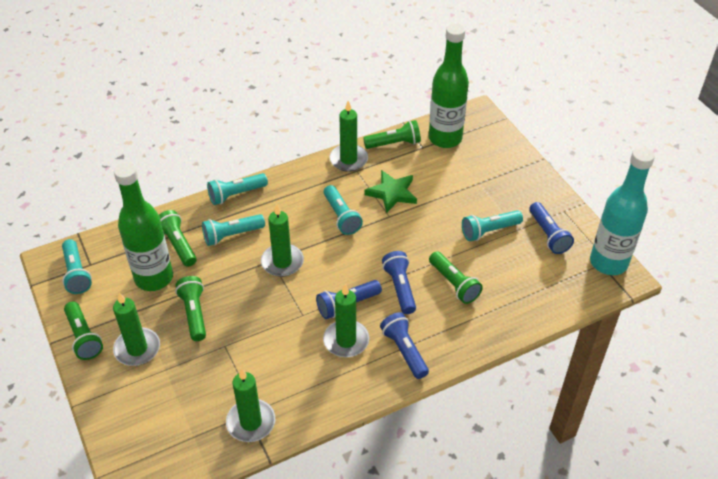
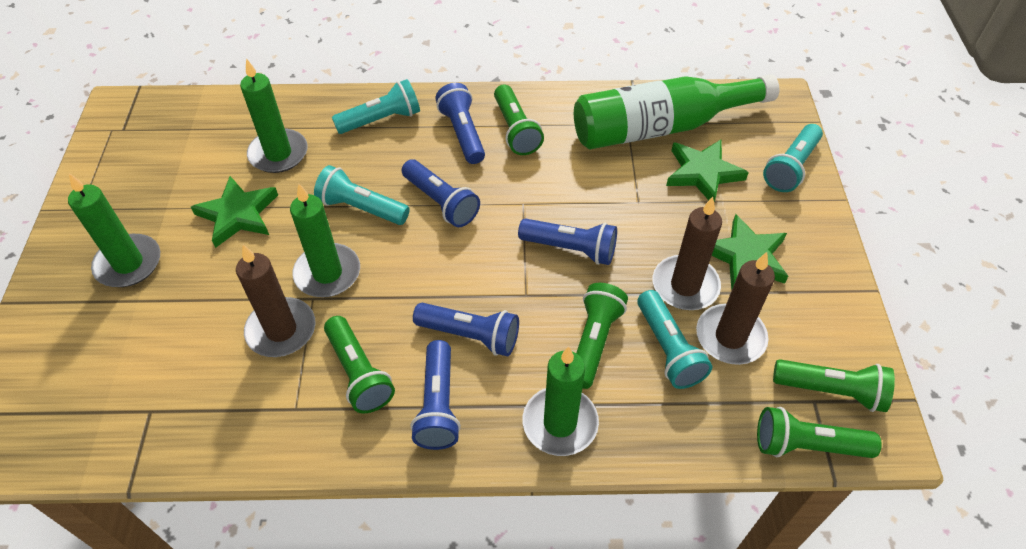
blue flashlight: [316,280,382,319] [380,312,429,379] [382,251,416,314] [529,202,574,254] = 4 -> [402,159,480,227] [410,340,461,450] [413,303,519,356] [435,83,485,164] [518,219,617,265] = 5
brown candle: none = 0 -> [236,245,315,357] [653,197,722,310] [696,252,775,365] = 3
green bottle: [114,162,173,291] [429,24,469,148] = 2 -> [574,74,779,149] = 1
green candle: [113,292,160,366] [226,368,275,442] [261,204,304,277] [323,284,369,357] [329,101,368,172] = 5 -> [68,173,160,287] [240,58,308,173] [290,184,360,297] [522,346,599,456] = 4
green star: [365,170,417,213] = 1 -> [191,176,278,248] [666,140,749,202] [712,214,788,290] = 3
turquoise bottle: [590,147,655,275] = 1 -> none = 0
turquoise flashlight: [62,239,92,294] [202,214,265,246] [207,173,268,205] [324,185,363,235] [462,210,523,241] = 5 -> [314,165,410,225] [332,79,420,134] [637,290,712,389] [763,124,823,192] = 4

